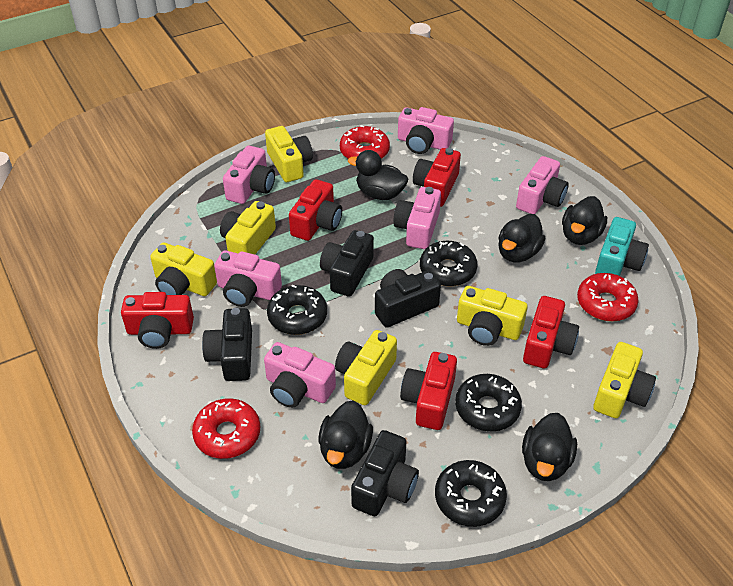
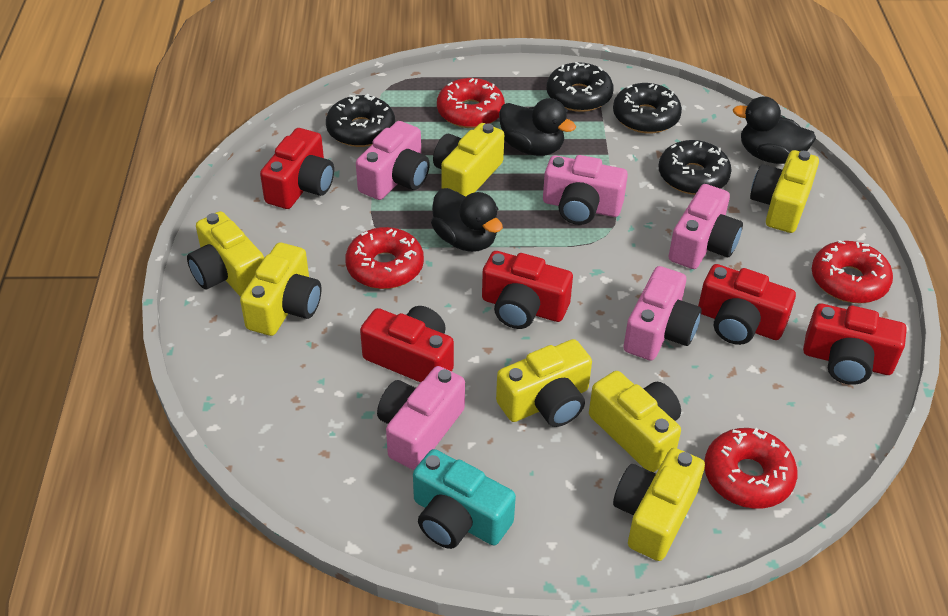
black camera: [202,308,252,381] [320,230,374,297] [351,430,419,516] [375,269,441,328] = 4 -> none = 0
black duck: [318,400,373,469] [348,150,408,200] [498,214,545,263] [522,413,577,481] [562,196,607,245] = 5 -> [431,188,503,252] [499,98,576,156] [733,96,816,164] = 3
pink camera: [214,251,282,307] [223,146,275,204] [264,342,336,408] [393,187,441,249] [398,107,454,154] [516,156,569,214] = 6 -> [356,121,430,200] [377,366,465,470] [543,155,628,225] [623,266,702,361] [669,184,743,269] = 5
red donut: [192,398,260,459] [340,125,390,159] [577,273,639,322] = 3 -> [345,227,424,289] [437,78,505,128] [704,428,797,509] [812,240,893,303] = 4
yellow camera: [150,242,217,296] [220,201,276,254] [265,126,313,182] [335,330,397,405] [457,286,528,346] [593,342,656,418] = 6 -> [187,211,264,297] [240,243,321,336] [433,123,504,196] [496,339,592,427] [589,371,681,472] [613,448,705,561] [750,150,819,233] = 7

